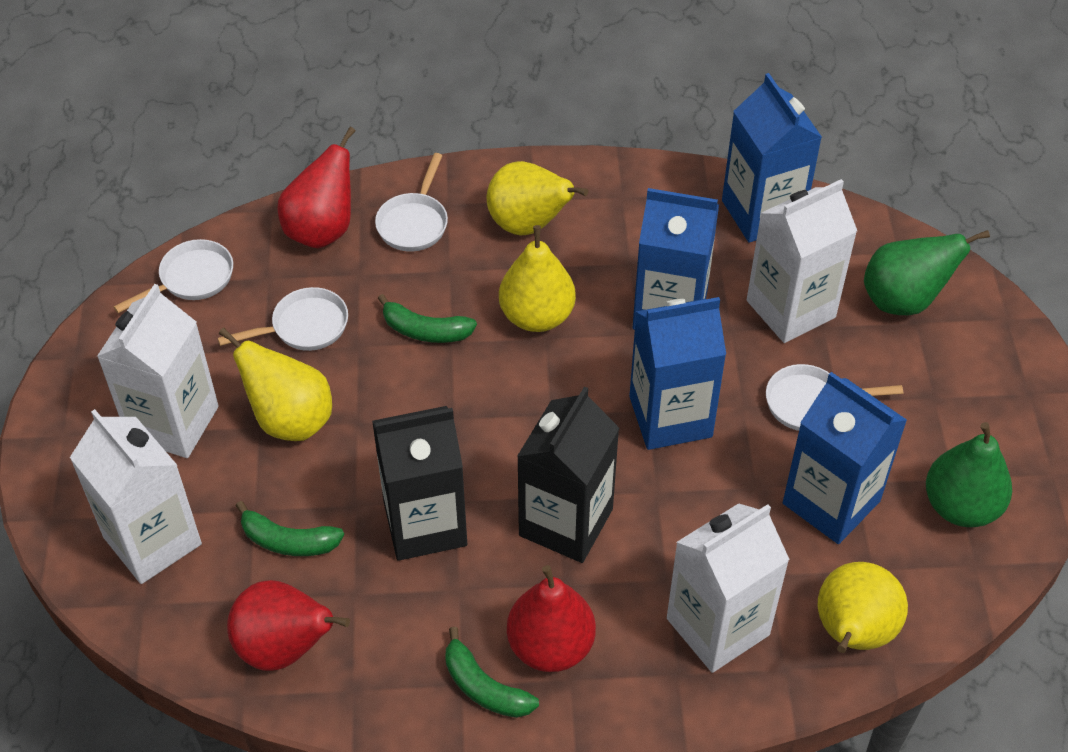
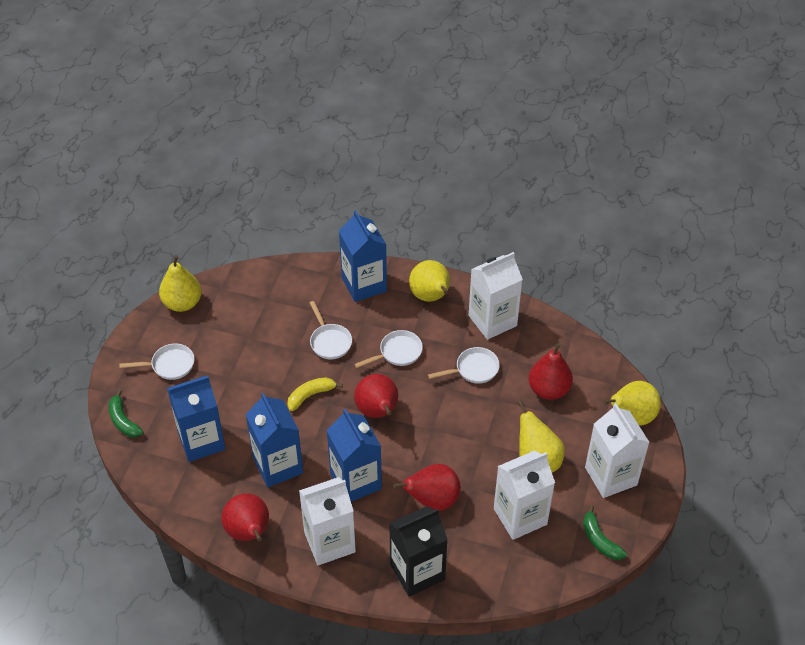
black carton: [372,406,467,561] [517,387,619,563] = 2 -> [389,506,448,597] = 1
green banana: [236,501,344,556] [377,294,477,343] [445,627,539,718] = 3 -> [108,389,143,437] [583,505,627,560] = 2
green pear: [864,230,990,315] [926,422,1012,527] = 2 -> none = 0
red pear: [227,580,350,671] [277,127,355,248] [507,565,596,672] = 3 -> [221,493,269,541] [354,374,398,418] [393,464,461,511] [528,343,573,400] = 4
yellow banana: none = 0 -> [287,377,343,411] = 1

